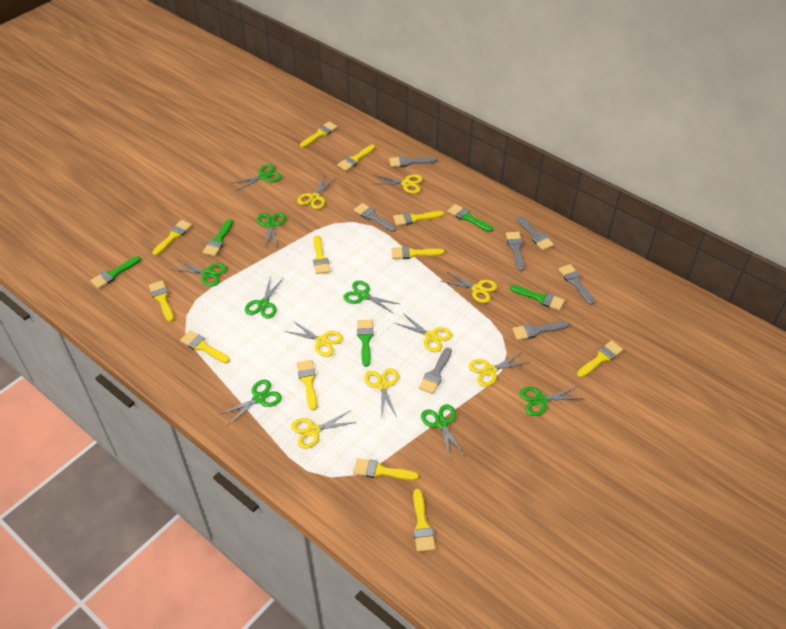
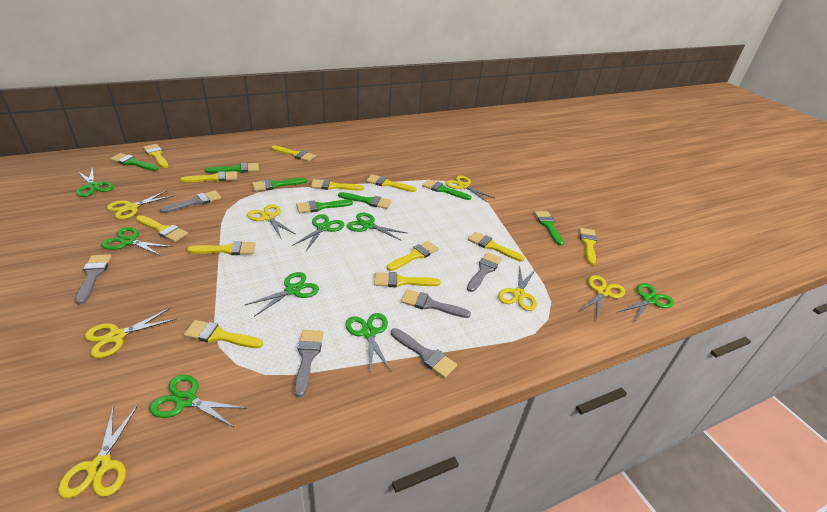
green brush: [90,256,141,289] [203,219,233,256] [357,320,374,367] [447,204,493,232] [510,285,565,311] = 5 -> [110,153,159,171] [205,163,259,173] [252,178,307,191] [296,200,353,213] [338,192,391,209] [422,179,471,200] [534,211,564,246] = 7
grey brush: [354,203,396,232] [389,156,437,167] [419,348,452,394] [506,232,525,271] [512,321,569,340] [517,216,554,251] [558,264,595,305] = 7 -> [75,254,112,305] [160,190,221,213] [294,330,323,397] [391,328,457,378] [401,289,471,318] [467,253,502,292] = 6
yellow scissors: [285,321,343,357] [291,410,357,449] [297,177,335,209] [364,368,399,418] [374,174,423,194] [395,314,452,352] [441,271,497,303] [469,352,530,387] = 8 -> [58,404,139,498] [85,308,176,358] [107,190,174,219] [247,204,295,238] [446,176,494,202] [498,265,537,311] [580,275,625,318] = 7

